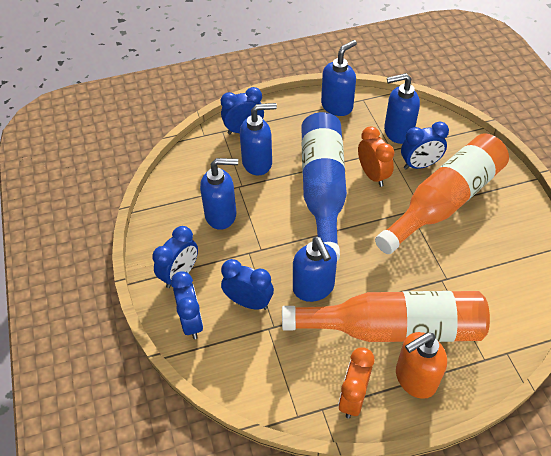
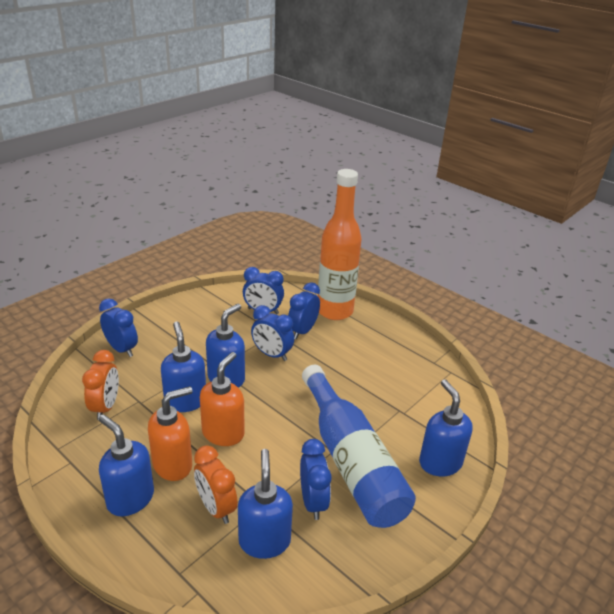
orange bottle: [282,291,490,342] [375,133,509,254] = 2 -> [318,169,362,320] = 1
orange soap dispenser: [396,332,447,399] = 1 -> [148,386,193,481] [200,352,245,446] = 2

